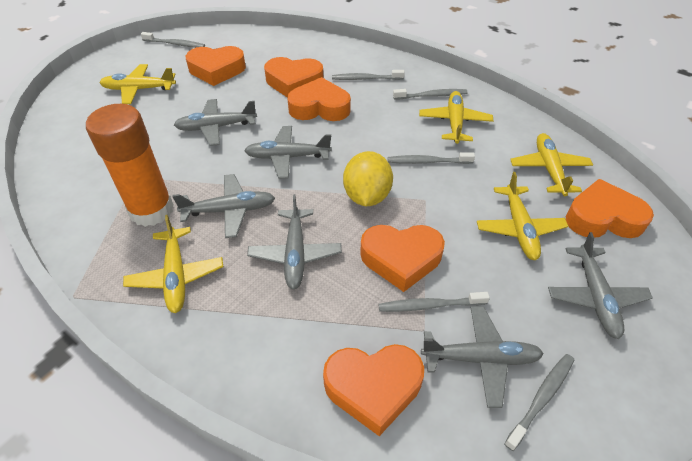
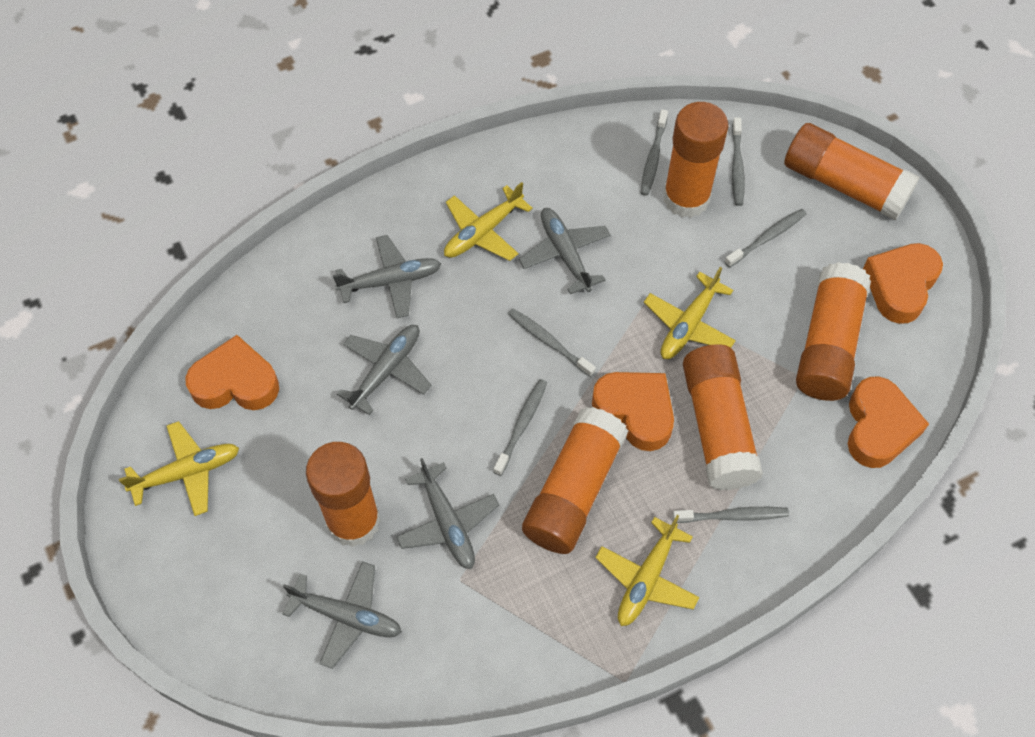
grey plane: [172,174,275,238] [174,99,257,146] [244,126,332,179] [247,194,342,290] [421,306,544,408] [548,232,653,339] = 6 -> [283,561,402,669] [333,235,441,318] [337,325,431,415] [396,458,499,569] [519,208,611,294] = 5
orange glue stick: [86,104,174,227] = 1 -> [306,442,381,547] [522,407,628,554] [663,102,729,218] [683,344,763,490] [784,123,920,220] [796,262,871,401] = 6
orange heart: [185,46,246,86] [264,57,323,97] [287,77,351,121] [323,344,424,436] [360,225,445,292] [566,179,654,238] = 6 -> [185,335,279,410] [592,372,674,451] [848,377,929,468] [863,243,943,324] = 4
yellow lemon: [343,151,393,206] = 1 -> none = 0
yellow plane: [99,64,176,104] [123,215,223,313] [419,91,493,144] [477,172,568,260] [510,133,593,196] = 5 -> [119,421,239,516] [444,182,533,261] [595,515,699,626] [644,267,736,359] = 4

